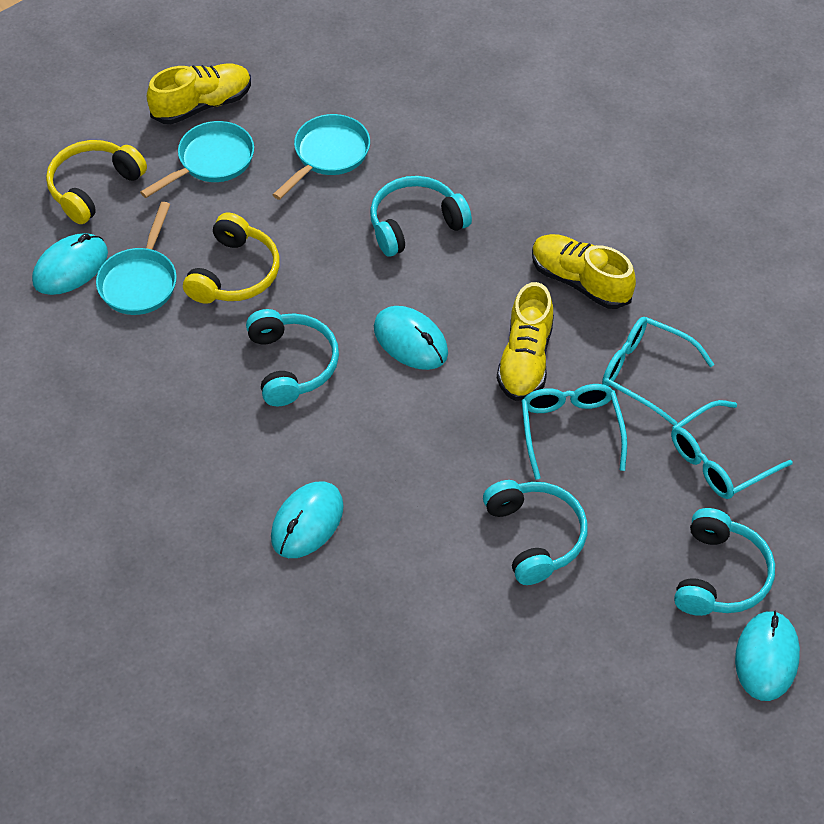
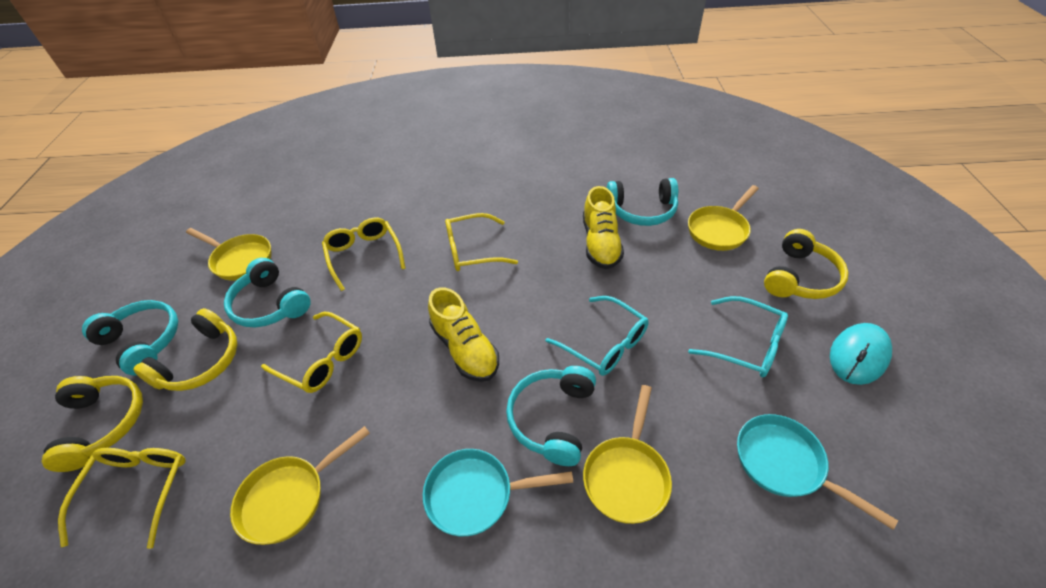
turquoise glasses: [521,384,627,480] [602,317,714,425] [671,400,793,499] = 3 -> [546,296,649,376] [688,296,788,377] = 2
turquoise mouse: [32,233,108,295] [271,482,344,558] [374,306,448,370] [735,610,800,701] = 4 -> [830,323,892,385] = 1
turquoise pan: [96,202,177,315] [140,121,254,198] [273,114,370,200] = 3 -> [423,449,574,536] [737,414,898,530] = 2
yellow glasses: none = 0 -> [58,448,186,549] [261,311,362,393] [322,218,406,291] [445,213,518,271] = 4
yellow headphones: [46,140,147,224] [183,213,280,304] = 2 -> [41,376,143,472] [133,308,238,391] [764,229,849,299] = 3
yellow pan: none = 0 -> [186,228,272,281] [230,426,370,545] [583,385,672,524] [688,185,759,251] = 4
yellow shoe: [147,64,251,124] [497,282,554,401] [532,234,636,309] = 3 -> [428,287,499,382] [583,186,624,269] = 2

